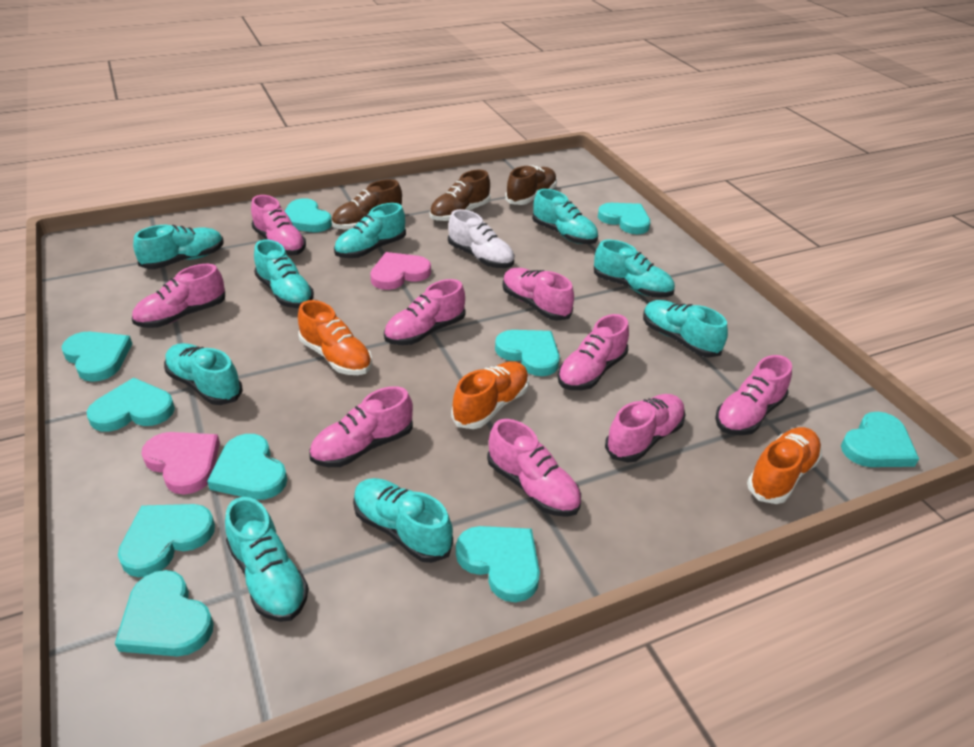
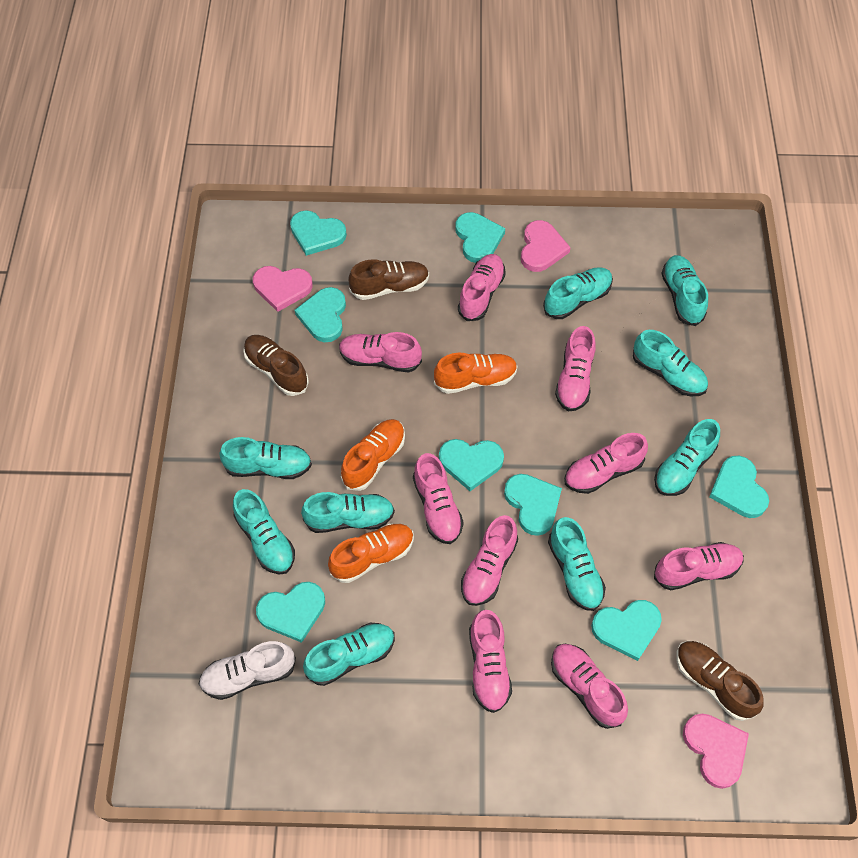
pink heart: [141,432,220,494] [370,252,431,290] = 2 -> [253,266,313,312] [521,220,571,272] [683,714,749,789] = 3
turquoise heart: [62,331,132,382] [87,378,175,432] [115,570,214,656] [118,504,215,577] [207,434,287,500] [285,198,332,232] [456,526,540,602] [495,330,560,376] [598,203,650,234] [841,412,919,467] = 10 -> [256,582,325,643] [290,210,347,256] [295,287,346,342] [439,439,504,491] [455,212,505,263] [504,474,562,536] [591,600,662,661] [709,456,769,518] = 8

